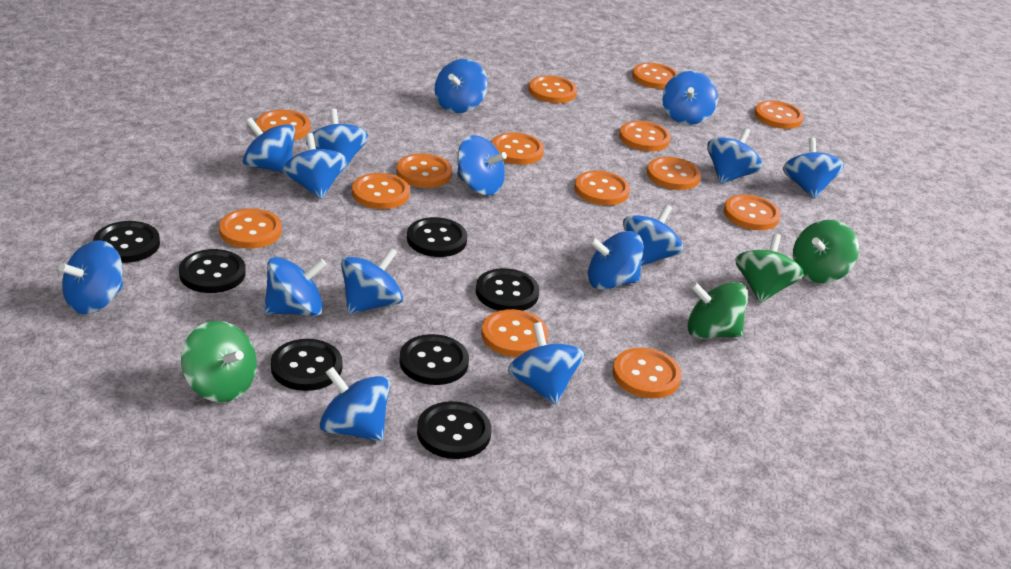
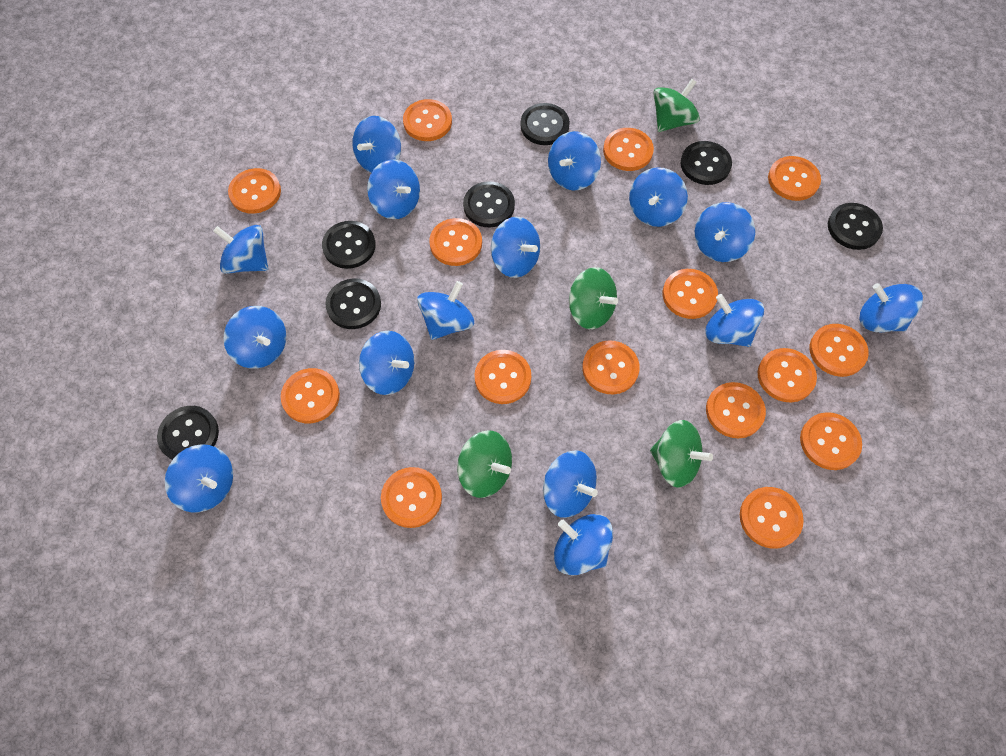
orange button: [219,208,282,248] [256,110,310,140] [352,173,410,209] [396,153,452,188] [481,309,548,357] [491,132,544,165] [528,76,577,103] [574,171,630,205] [613,348,682,398] [619,121,671,151] [632,63,678,89] [647,157,701,190] [724,194,780,230] [754,101,804,129] = 14 -> [228,168,281,214] [281,368,340,423] [381,467,442,528] [403,99,452,141] [429,218,482,266] [474,350,531,404] [582,340,640,394] [603,128,654,171] [662,269,718,319] [706,382,766,438] [740,487,804,549] [758,348,817,402] [768,156,821,201] [800,412,862,470] [810,324,869,377] = 15

